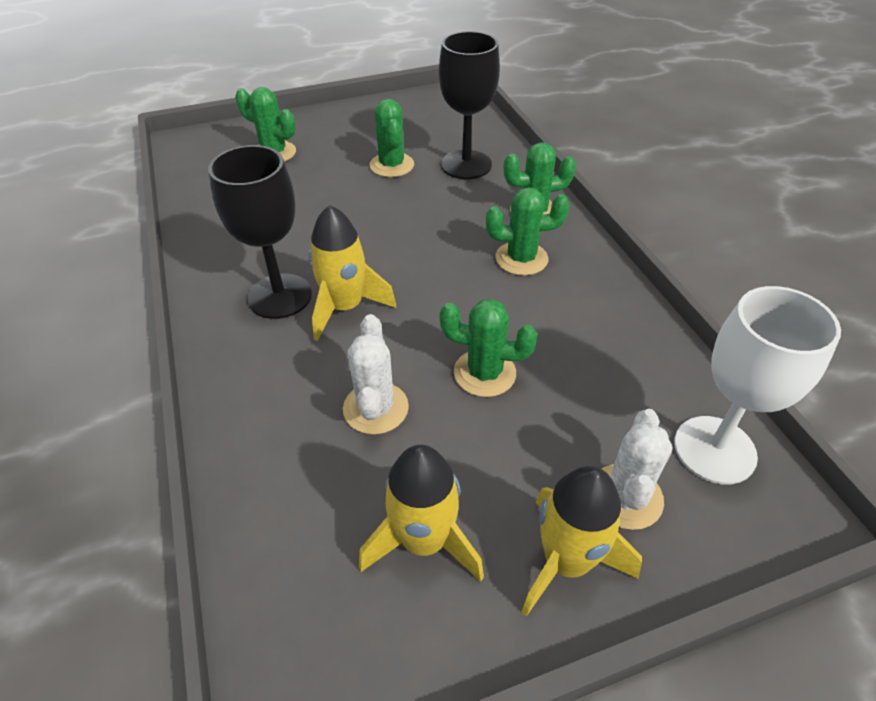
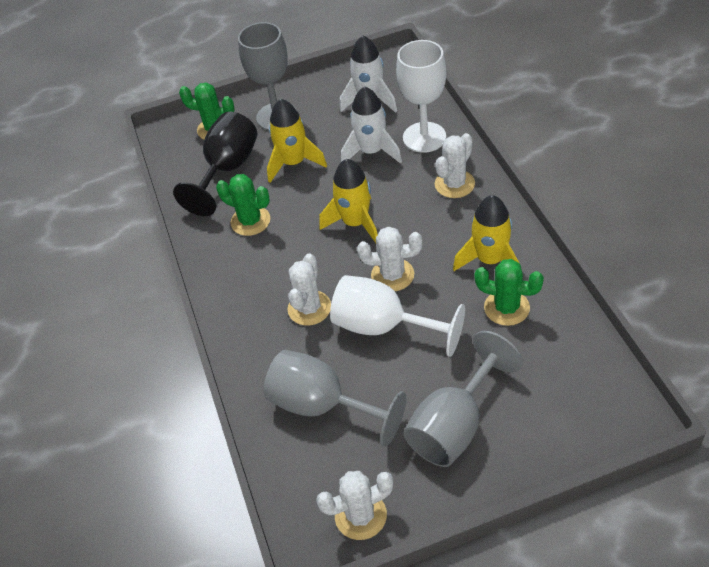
black goblet: [208,145,312,319] [439,31,500,179] = 2 -> [173,112,257,216] = 1
green cactus: [235,87,296,162] [370,99,414,177] [439,299,537,397] [486,187,570,276] [503,143,576,214] = 5 -> [179,83,235,139] [216,174,270,236] [474,259,544,326] = 3
grey goblet: none = 0 -> [238,22,296,130] [263,350,406,447] [404,331,523,467] = 3
white cactus: [343,314,409,435] [602,409,673,530] = 2 -> [287,253,331,325] [316,471,393,540] [357,227,422,291] [435,133,475,198] = 4
white goblet: [674,286,841,484] = 1 -> [330,275,465,357] [396,40,446,153] = 2
white rocket: none = 0 -> [340,36,397,113] [341,86,402,164] = 2

